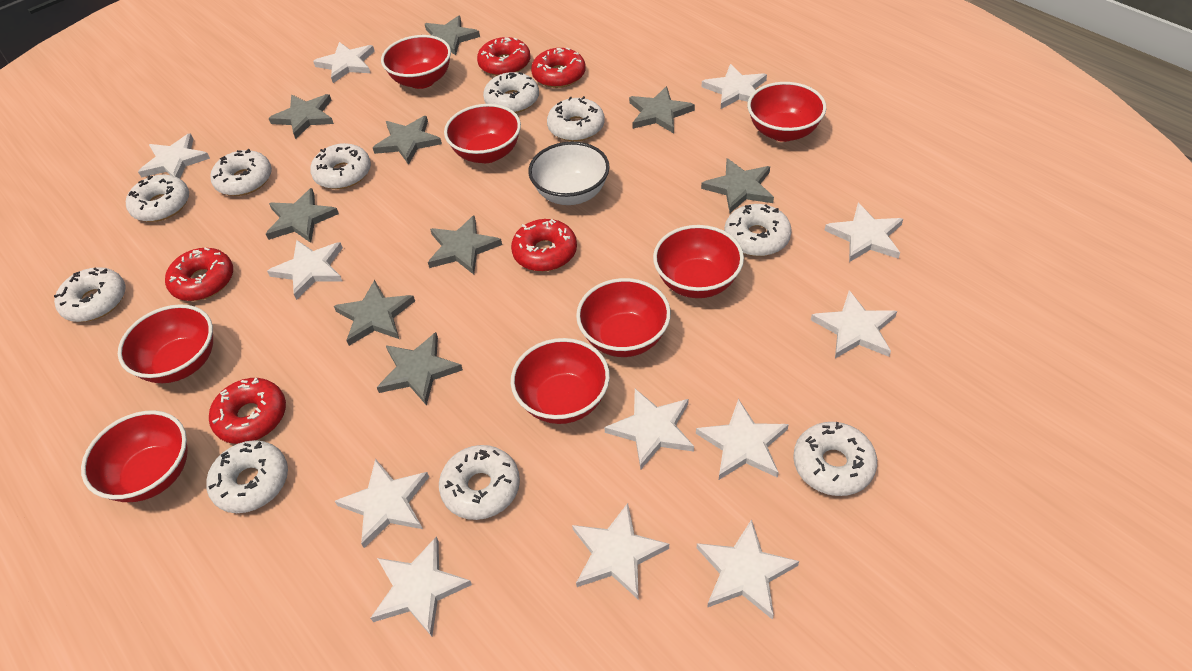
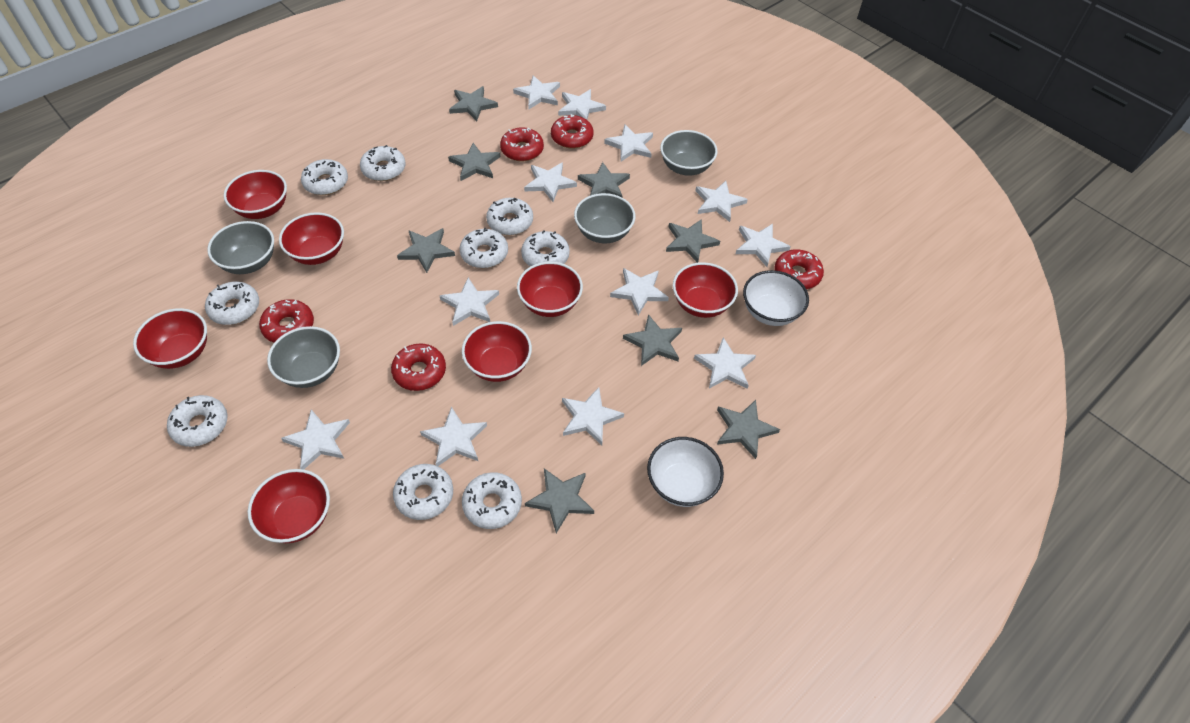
grey bowl: none = 0 -> [207,221,274,274] [267,326,340,388] [574,193,635,243] [660,130,717,176] = 4
grey star: [266,188,339,243] [269,94,334,139] [334,280,415,346] [373,116,442,165] [377,332,463,406] [425,15,480,55] [428,215,502,275] [629,86,695,134] [701,158,774,213] = 9 -> [397,228,455,273] [448,143,500,181] [449,86,498,121] [525,468,594,533] [578,162,630,198] [623,314,682,366] [666,219,720,263] [717,400,780,459] = 8
red bowl: [81,410,188,502] [118,304,213,383] [381,35,451,89] [444,104,521,163] [511,338,610,424] [576,278,671,357] [653,225,744,298] [747,82,826,142] = 8 -> [133,308,207,369] [224,170,287,219] [248,469,330,543] [279,212,344,265] [462,321,532,382] [517,262,583,317] [673,262,738,318] = 7
white bowl: [528,142,610,205] = 1 -> [647,437,724,507] [743,270,809,326] = 2
white donut: [54,267,126,322] [126,175,189,222] [206,440,288,513] [210,149,272,196] [310,143,371,189] [439,445,520,520] [483,72,539,113] [547,96,605,142] [724,204,792,256] [793,422,877,496] = 10 -> [167,395,228,447] [205,282,259,325] [301,159,348,195] [360,145,406,181] [393,464,453,520] [460,228,508,268] [462,472,522,529] [486,198,533,235] [521,230,570,266] = 9

